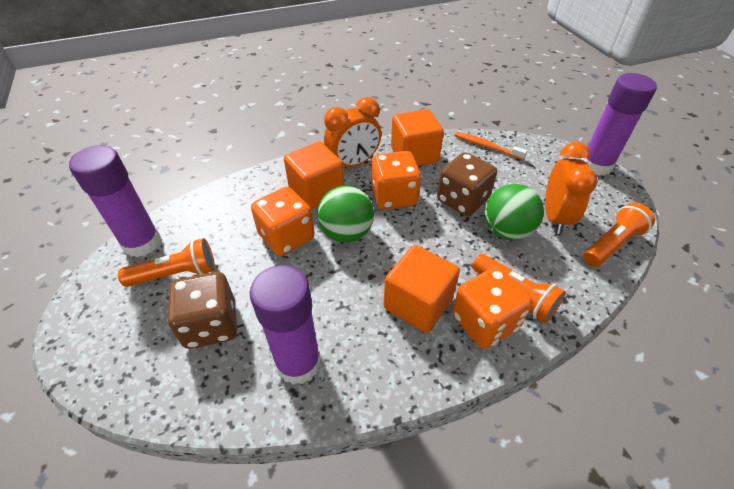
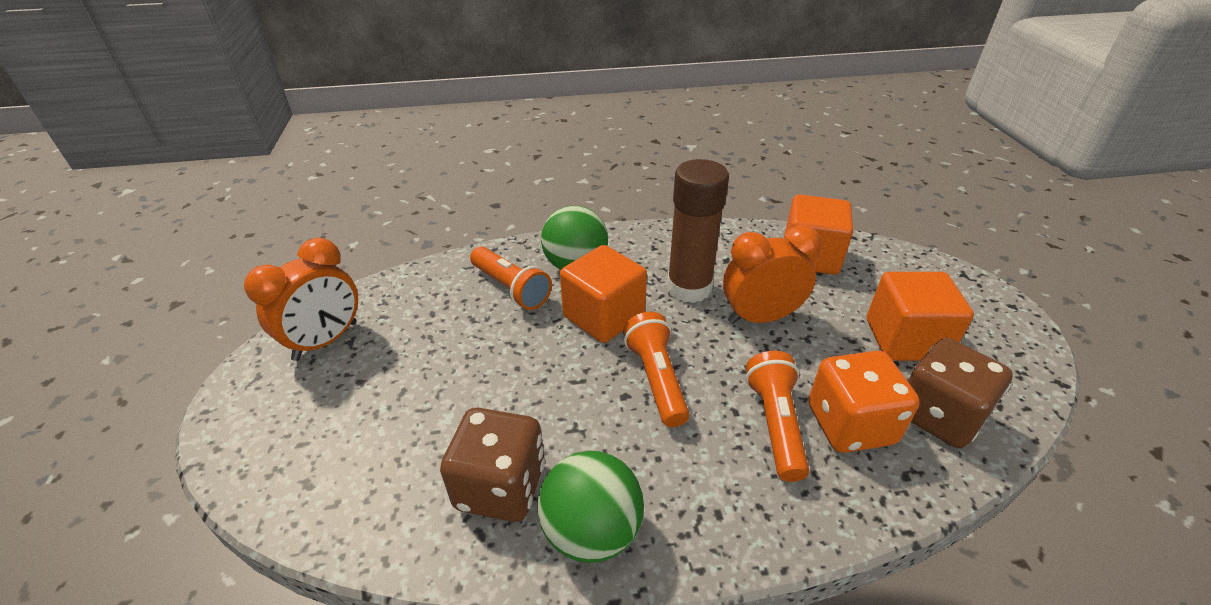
brown glue stick: none = 0 -> [667,159,729,303] = 1
orange dice: [251,187,315,256] [371,151,421,210] [452,267,532,349] = 3 -> [809,351,920,453] = 1
orange toothbrush: [454,132,527,160] = 1 -> none = 0
purple glue stick: [69,145,161,257] [250,265,321,385] [581,73,657,176] = 3 -> none = 0

